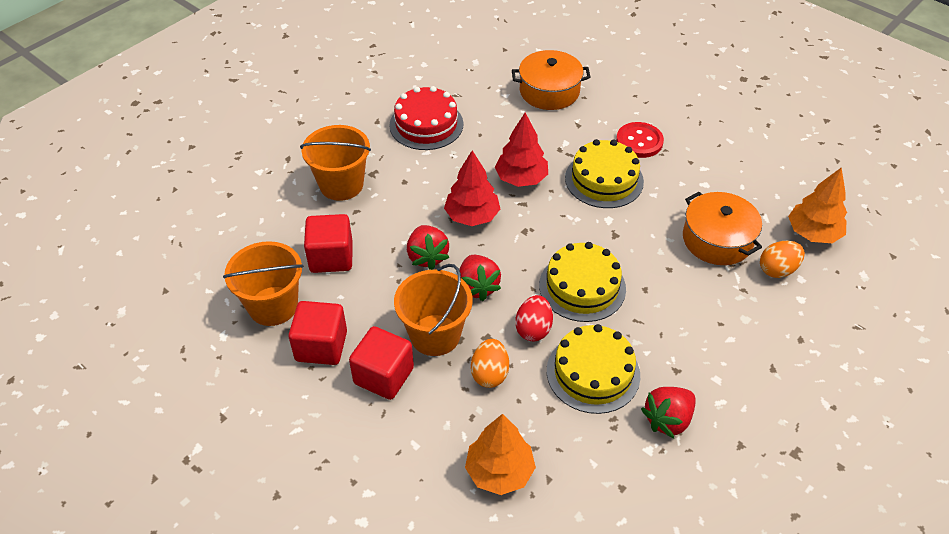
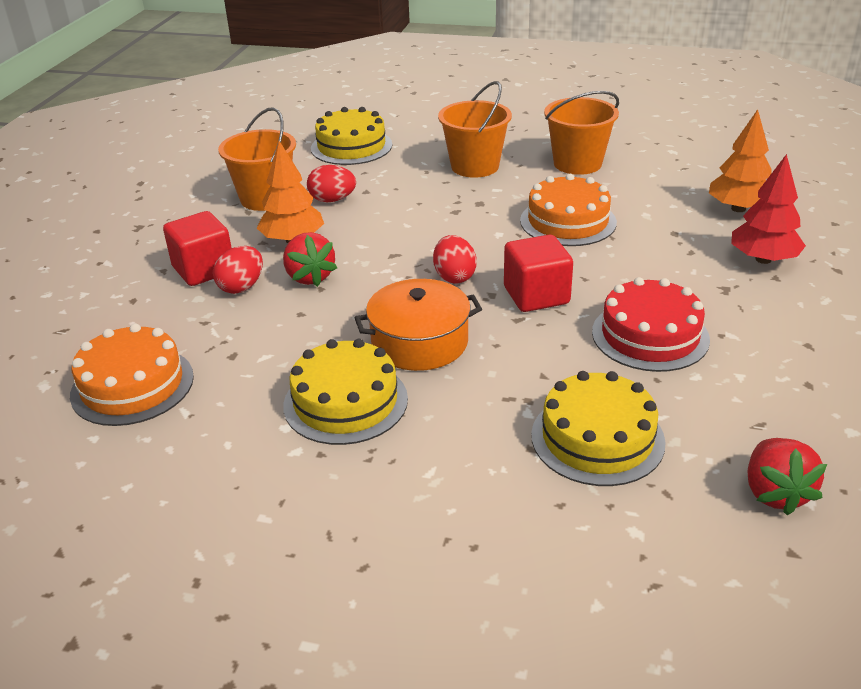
orange cake: none = 0 -> [70,323,194,426] [520,174,617,246] = 2
orange egg: [471,339,509,388] [760,241,805,278] = 2 -> none = 0
orange pot: [512,50,591,110] [683,192,762,265] = 2 -> [355,279,482,371] = 1
red button: [616,122,664,158] = 1 -> none = 0
red cube: [288,301,347,365] [304,214,353,273] [349,326,414,400] = 3 -> [163,211,232,286] [504,234,573,312] = 2
red egg: [516,295,553,341] = 1 -> [213,246,263,294] [307,165,356,202] [433,235,477,284] = 3
red strawberry: [407,225,450,270] [459,255,501,301] [641,387,695,438] = 3 -> [283,232,337,287] [748,438,827,516] = 2
red tree: [444,150,500,226] [495,113,548,187] = 2 -> [731,154,806,264] = 1

